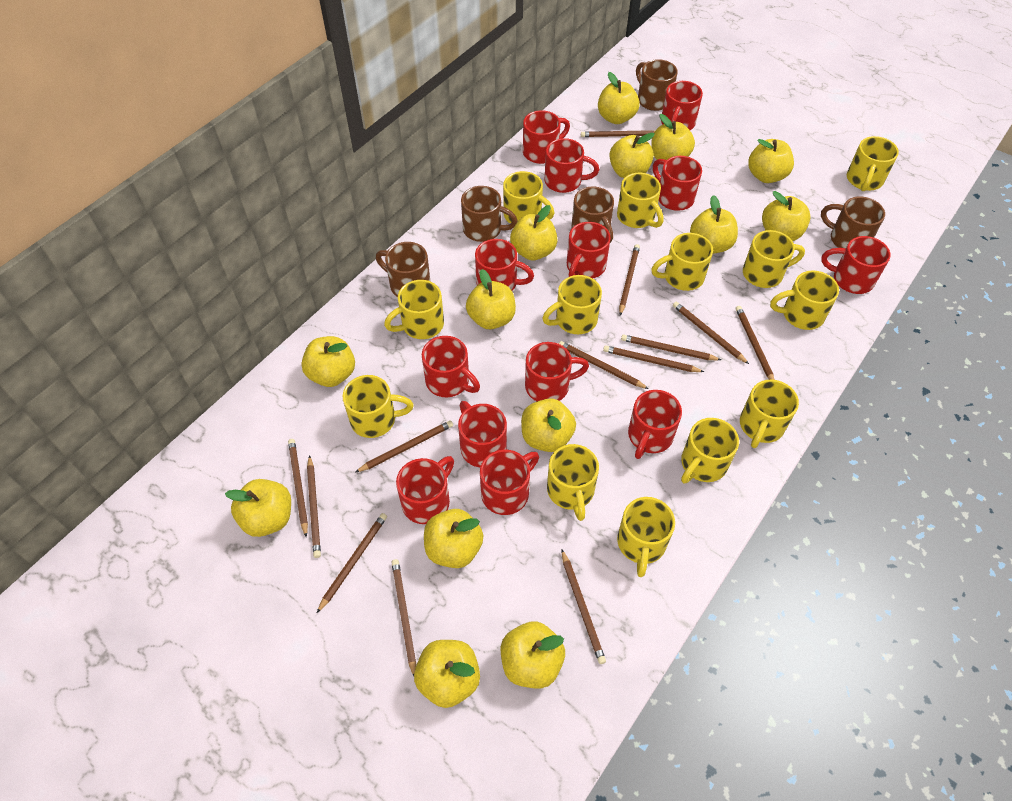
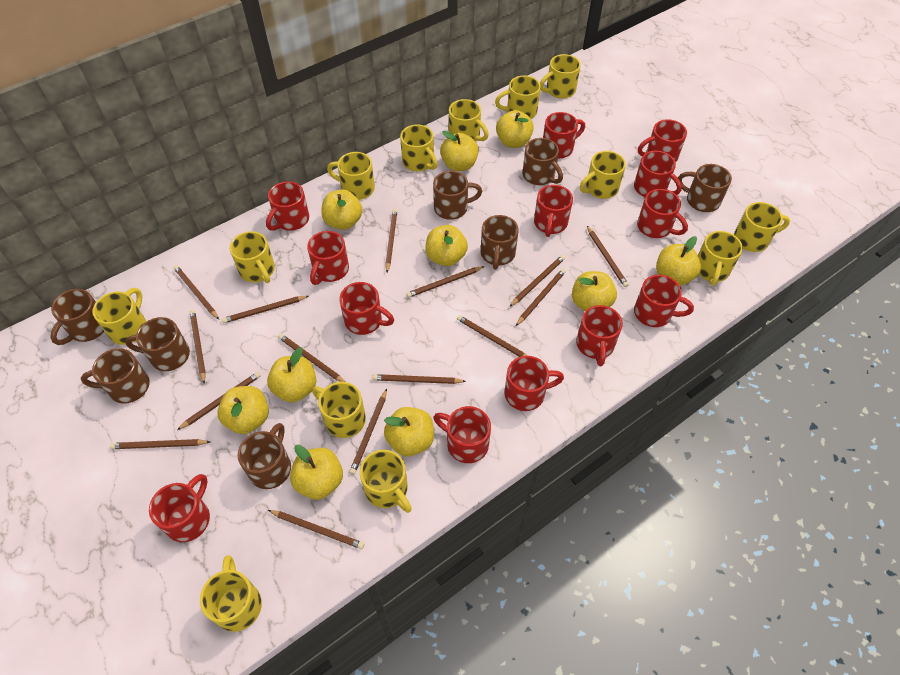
brown mug: [376,242,431,297] [461,186,518,242] [571,186,614,243] [636,59,678,111] [821,197,885,248] = 5 -> [50,289,104,345] [81,348,150,404] [125,317,190,371] [237,423,291,489] [433,171,482,220] [481,215,519,270] [522,138,563,185] [678,164,732,212] = 8
brown pencil: [288,439,308,537] [307,455,321,558] [317,513,387,613] [356,420,453,472] [391,559,416,676] [559,341,649,389] [562,550,606,664] [581,130,655,137] [603,345,704,372] [619,244,640,316] [621,334,721,360] [673,302,749,364] [736,306,775,380] = 13 -> [110,439,210,449] [174,265,219,320] [177,372,261,430] [190,310,206,384] [222,296,308,323] [268,510,364,549] [278,334,345,382] [349,389,387,475] [372,374,466,384] [385,209,397,272] [406,266,485,298] [457,315,527,357] [509,255,565,307] [516,269,566,326] [587,226,629,287] = 15
yellow apple: [225,479,291,537] [301,336,355,387] [414,640,480,708] [424,509,483,568] [466,269,516,329] [501,621,565,688] [510,205,558,260] [521,398,576,452] [598,72,640,124] [609,133,655,178] [651,114,695,160] [690,195,738,254] [748,139,794,183] [762,191,811,241] = 14 -> [217,386,269,434] [267,347,317,402] [290,445,343,500] [321,189,363,230] [384,407,434,456] [425,225,468,266] [440,131,479,171] [496,110,534,148] [572,271,617,311] [656,236,701,286] = 10

